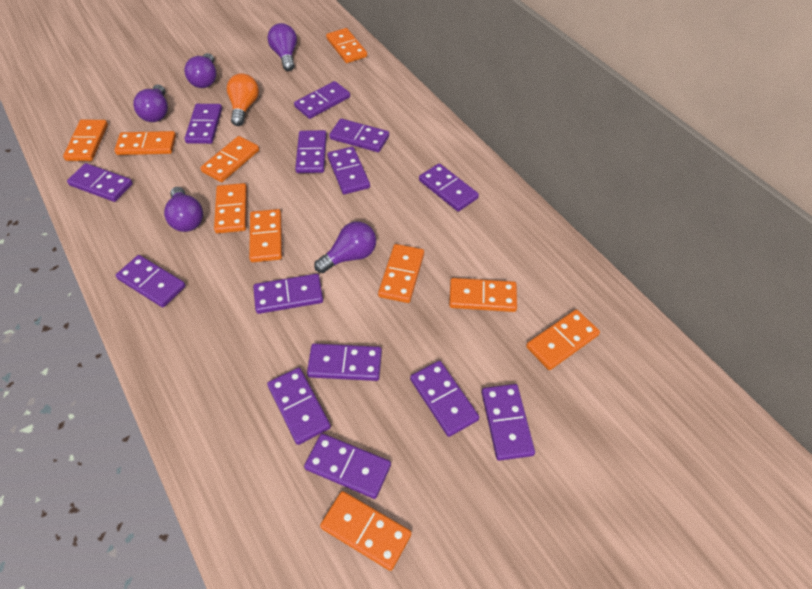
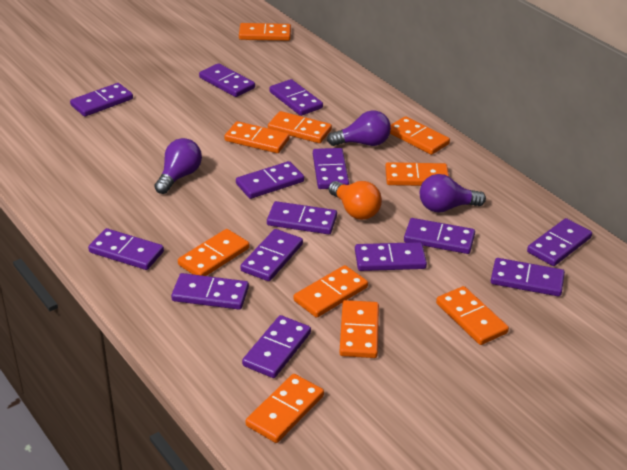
purple light bulb: [133,85,168,122] [164,187,203,232] [184,53,217,88] [267,23,297,71] [314,222,376,273] = 5 -> [154,138,202,194] [327,110,391,146] [420,174,486,213] = 3

